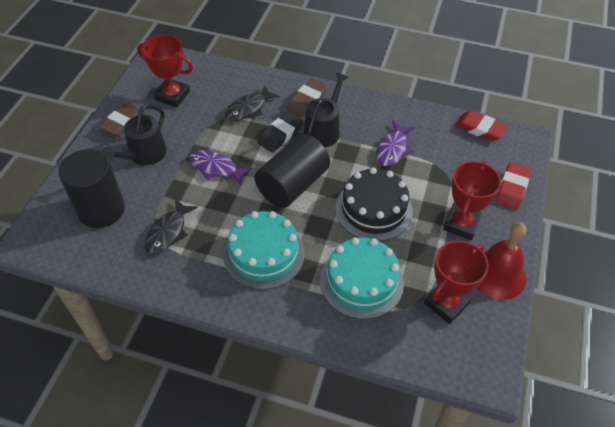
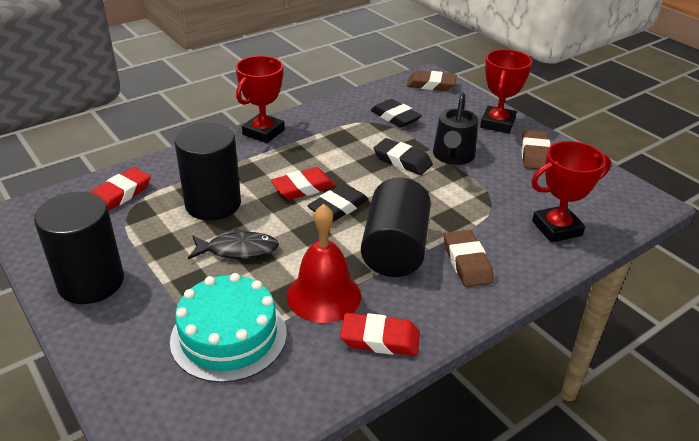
black cake: [336,167,413,241] = 1 -> none = 0
black cylinder: [59,149,125,228] [254,134,330,208] = 2 -> [34,192,124,304] [175,123,241,221] [361,178,431,277] = 3
black eraser: [257,111,303,153] = 1 -> [307,184,369,222] [371,99,422,128] [373,138,433,175] = 3
black fish: [145,198,198,254] [225,85,280,121] = 2 -> [188,228,279,259] = 1
black watering can: [102,105,167,165] [304,73,348,147] = 2 -> [433,92,478,165] = 1
brown eraser: [99,103,146,136] [287,78,328,117] = 2 -> [407,70,457,91] [444,230,494,287] [521,130,551,169] = 3
purple fish: [189,150,253,185] [376,121,415,167] = 2 -> none = 0
red eraser: [455,111,508,141] [496,162,531,210] = 2 -> [90,167,151,211] [271,167,335,200] [340,313,420,356] = 3
turquoise cake: [223,211,305,290] [320,237,404,319] = 2 -> [170,273,287,383] = 1

